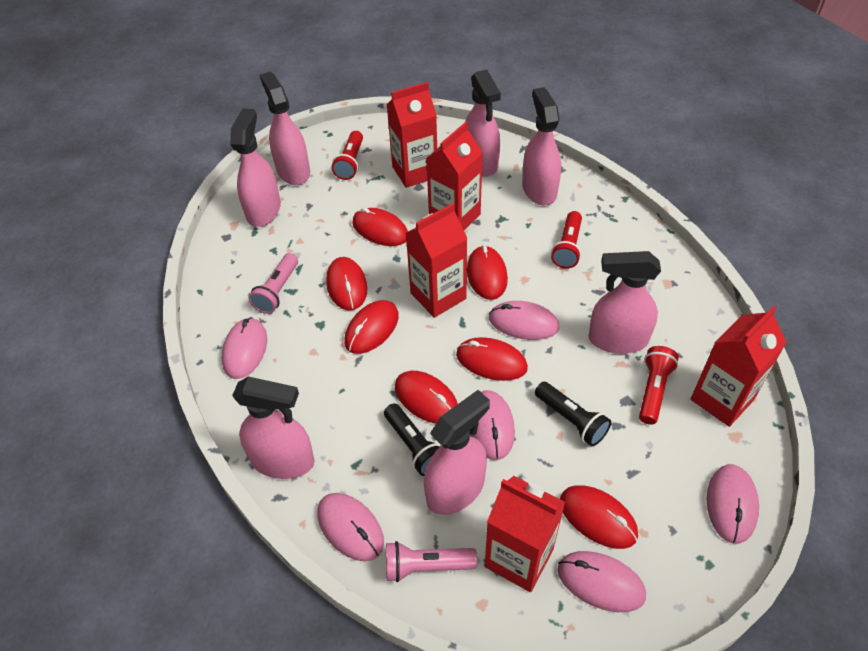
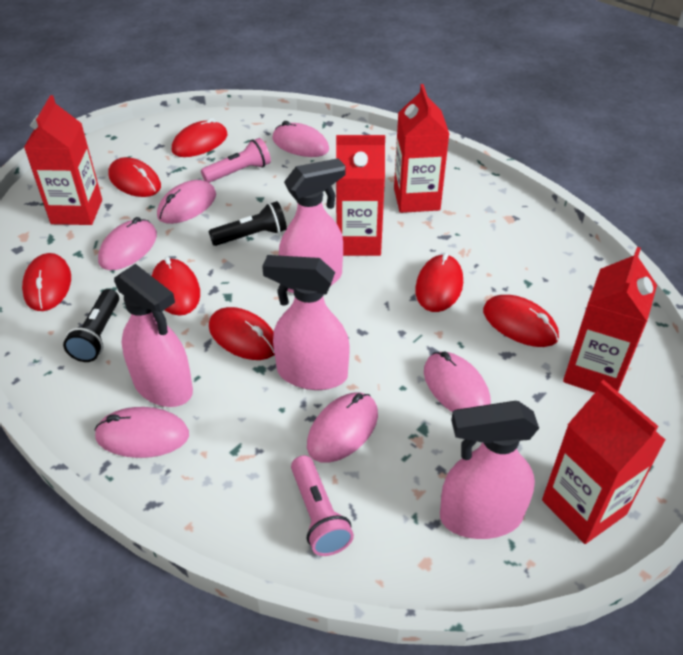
pink spray bottle: [230,108,281,227] [232,376,314,479] [260,72,310,185] [424,390,490,515] [465,69,501,177] [522,87,561,205] [588,251,661,354] = 7 -> [114,264,193,407] [262,255,350,390] [279,158,346,293] [440,401,539,539] = 4
red flashlight: [332,131,363,180] [551,211,582,269] [639,346,679,425] = 3 -> none = 0

